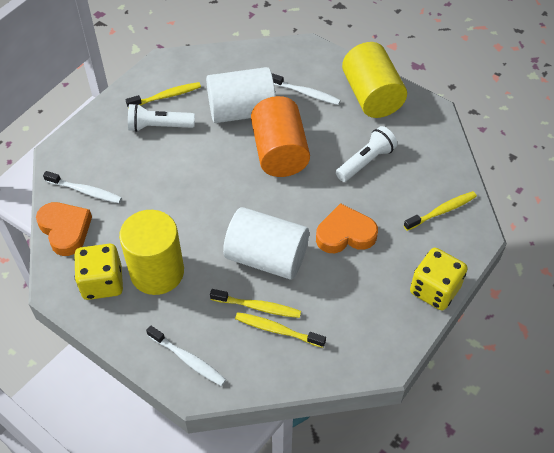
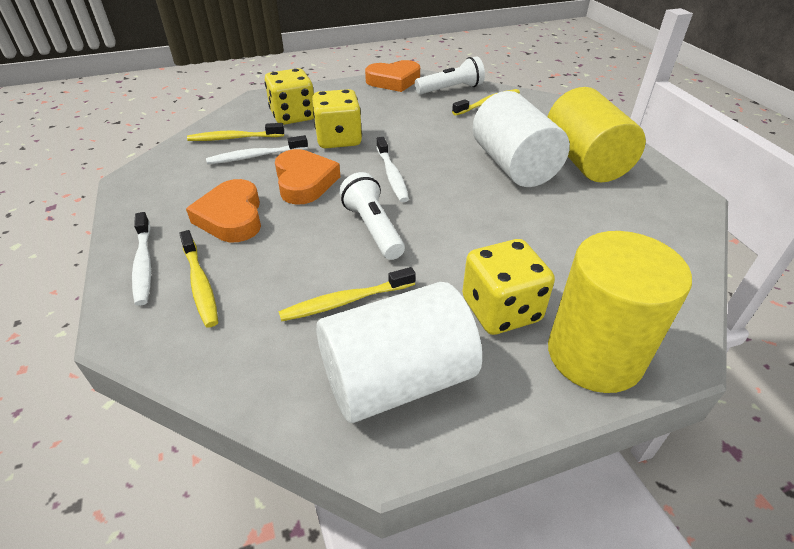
orange cylinder: [251,96,310,177] = 1 -> none = 0
orange heart: [36,202,92,256] [316,203,378,253] = 2 -> [186,179,261,242] [275,149,340,205] [365,60,420,92] = 3
yellow dice: [74,244,123,300] [410,248,468,310] = 2 -> [265,68,314,125] [312,89,362,148] [462,239,555,335] = 3

